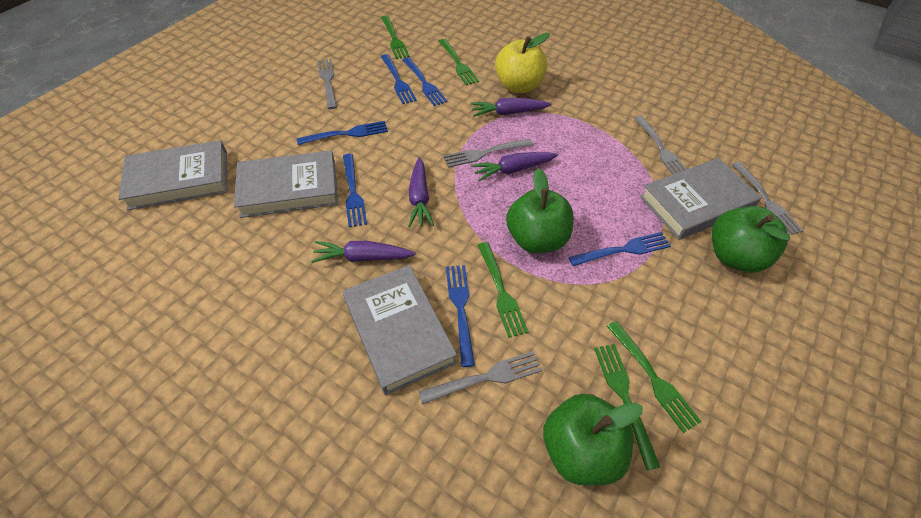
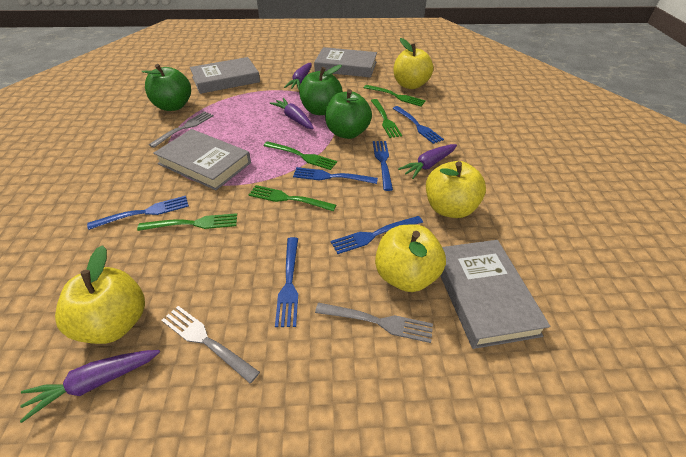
grey fork: [318,59,337,109] [419,351,542,405] [443,139,533,168] [634,116,687,175] [732,162,803,235] = 5 -> [149,111,213,148] [161,306,260,383] [315,302,433,343] = 3
yellow apple: [495,33,550,93] = 1 -> [55,245,145,344] [375,225,446,292] [393,38,433,89] [426,161,486,218] = 4

